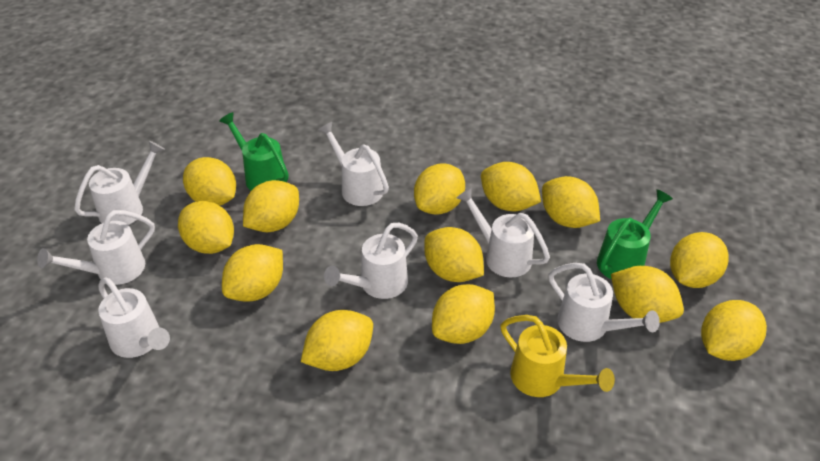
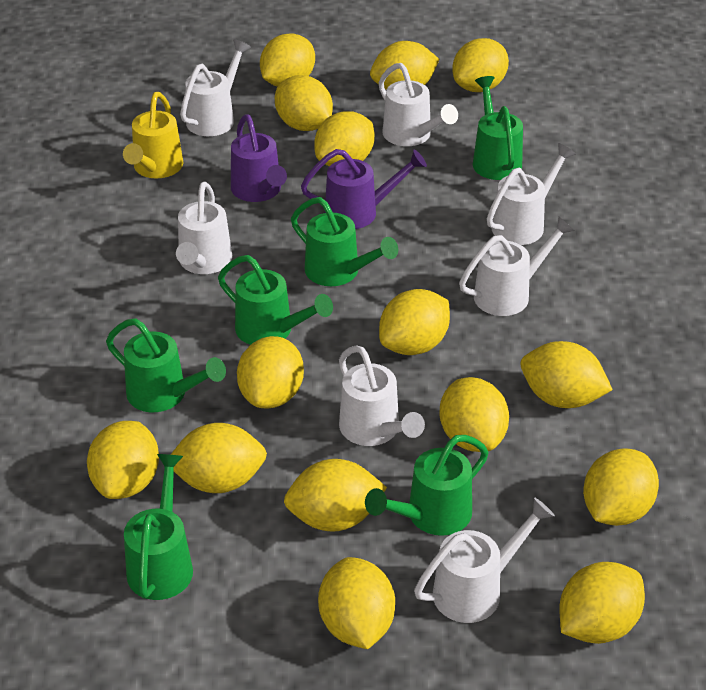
green watering can: [219,112,289,191] [597,189,673,280] = 2 -> [106,318,226,412] [124,454,193,600] [218,255,333,345] [291,197,398,286] [365,435,489,536] [472,76,523,180] = 6
purple watering can: none = 0 -> [231,114,287,202] [301,149,427,229] = 2
yellow lemon: [178,201,234,254] [183,157,236,206] [222,244,283,302] [243,180,299,232] [301,310,373,371] [414,163,465,215] [424,227,484,282] [432,284,495,344] [481,162,541,211] [542,176,600,228] [611,266,684,323] [670,232,729,288] [701,300,767,361] = 13 -> [87,421,159,499] [170,423,267,493] [237,336,304,409] [260,33,315,87] [275,75,333,131] [284,459,387,532] [314,111,375,167] [318,557,395,649] [370,41,439,90] [379,289,450,355] [440,377,509,452] [452,38,509,92] [521,341,613,408] [559,562,645,644] [583,448,659,526] = 15

